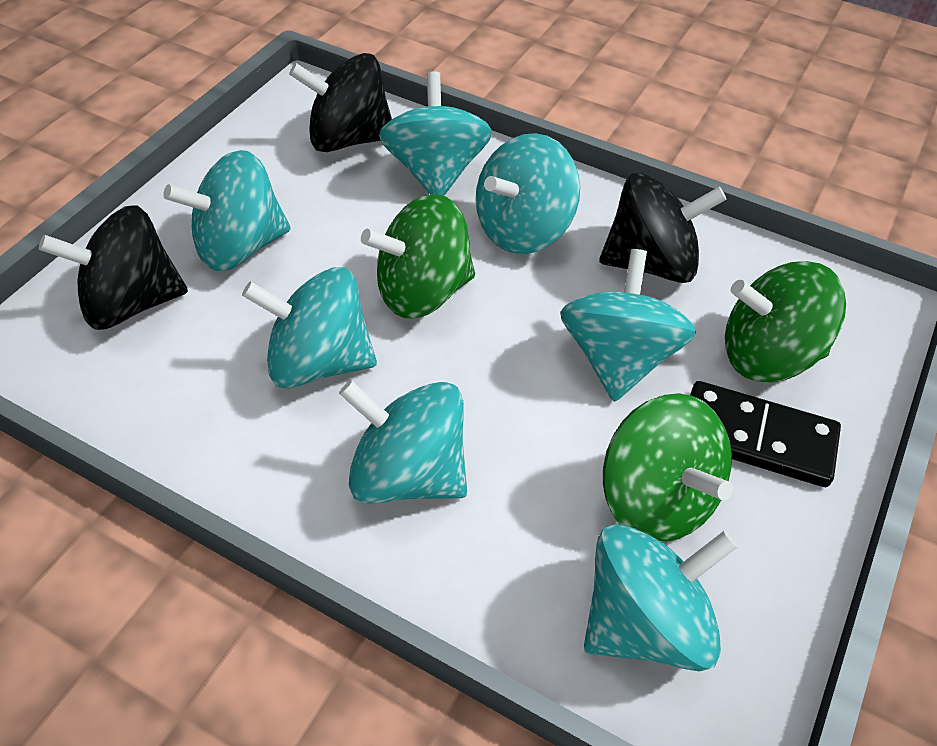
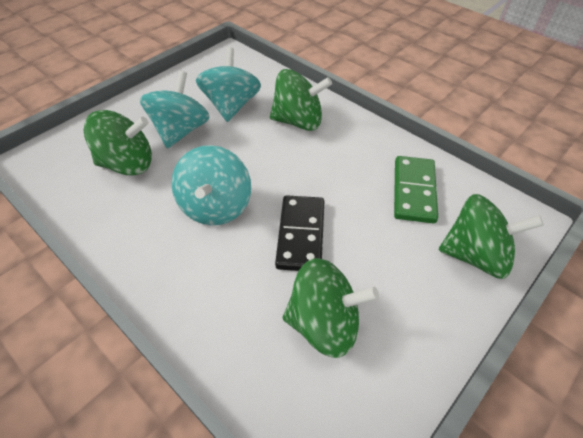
black spinning top: [39,205,188,330] [289,53,392,152] [599,173,727,283] = 3 -> none = 0
green domino: none = 0 -> [394,156,438,224] = 1
green spinning top: [361,194,475,318] [603,393,733,542] [725,261,846,382] = 3 -> [84,110,152,176] [270,69,332,131] [283,258,379,358] [439,194,544,279] = 4
turquoise spinning top: [163,150,290,271] [242,267,377,389] [339,380,467,504] [379,71,492,196] [475,133,580,254] [560,249,696,402] [584,524,738,671] = 7 -> [140,71,210,149] [171,145,251,225] [196,47,261,122] = 3

